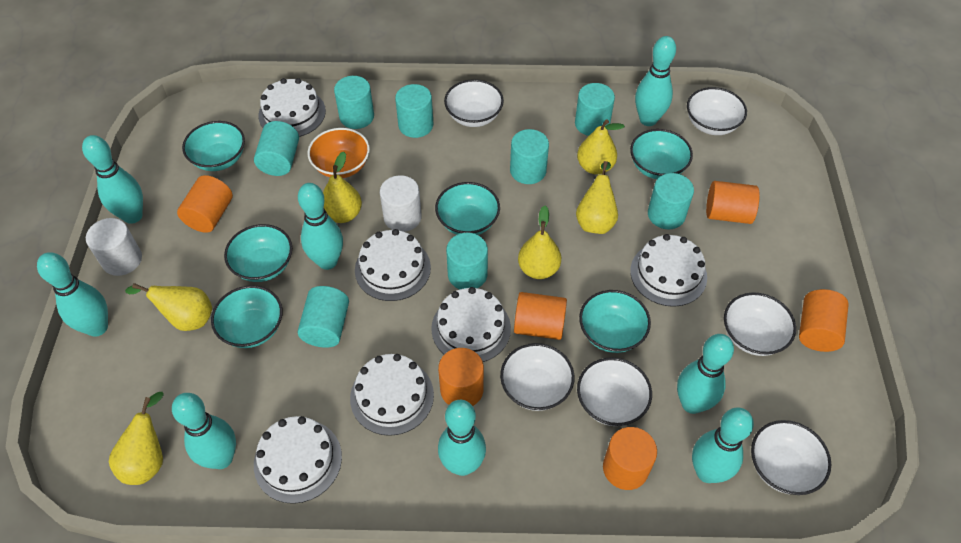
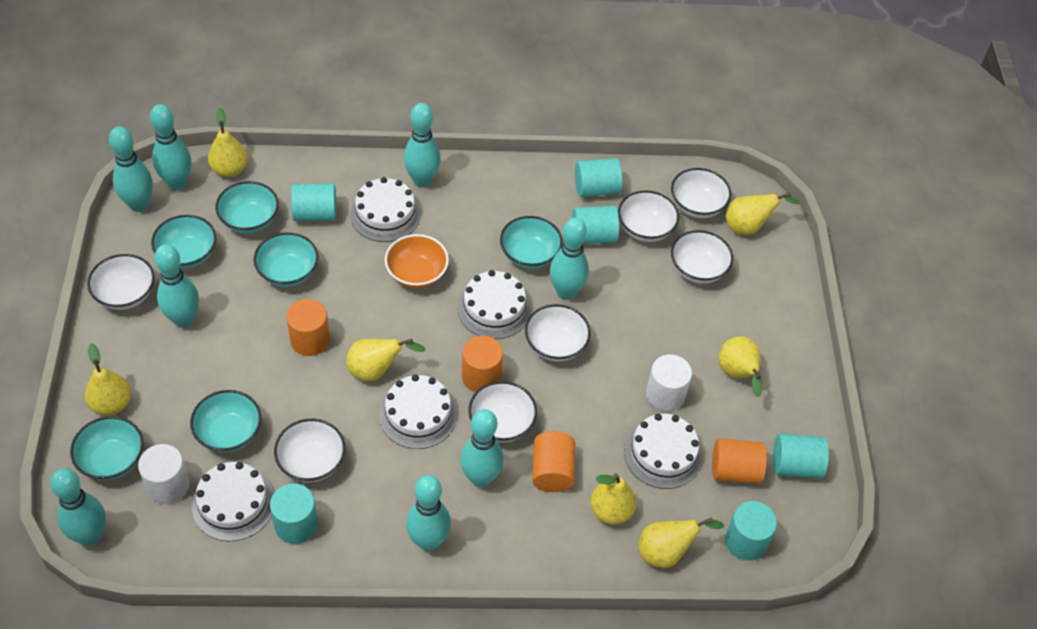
orange cylinder: [177,175,233,233] [438,348,484,406] [514,292,567,340] [603,427,657,490] [706,181,760,224] [799,289,849,352] = 6 -> [286,299,330,356] [462,335,503,392] [532,431,575,492] [712,439,767,484] = 4
turquoise cylinder: [254,121,299,176] [298,286,349,348] [334,76,374,129] [395,84,433,138] [446,233,488,289] [510,129,549,184] [575,83,615,136] [648,173,694,229] = 8 -> [270,483,318,544] [291,183,336,221] [572,206,619,244] [575,158,622,197] [725,501,777,561] [773,434,829,478] = 6
white bowl: [444,79,504,127] [500,343,575,411] [577,357,652,426] [687,87,747,135] [724,292,796,356] [751,420,831,495] = 6 -> [87,254,155,310] [274,419,345,482] [468,381,537,442] [525,304,591,361] [618,190,679,242] [671,168,731,218] [671,230,733,284] = 7
white cake: [254,416,342,504] [258,78,326,137] [350,354,434,436] [355,229,431,301] [431,287,511,362] [630,234,707,307] = 6 -> [192,462,274,541] [350,177,421,242] [379,374,457,449] [458,270,531,339] [624,414,702,489] = 5
yellow pear: [109,392,164,485] [125,283,212,331] [323,152,362,223] [518,206,561,279] [576,161,618,234] [577,119,625,174] = 6 -> [85,343,131,415] [208,108,248,177] [346,339,426,381] [590,473,636,525] [638,517,724,568] [718,336,762,397] [726,192,800,235] = 7

